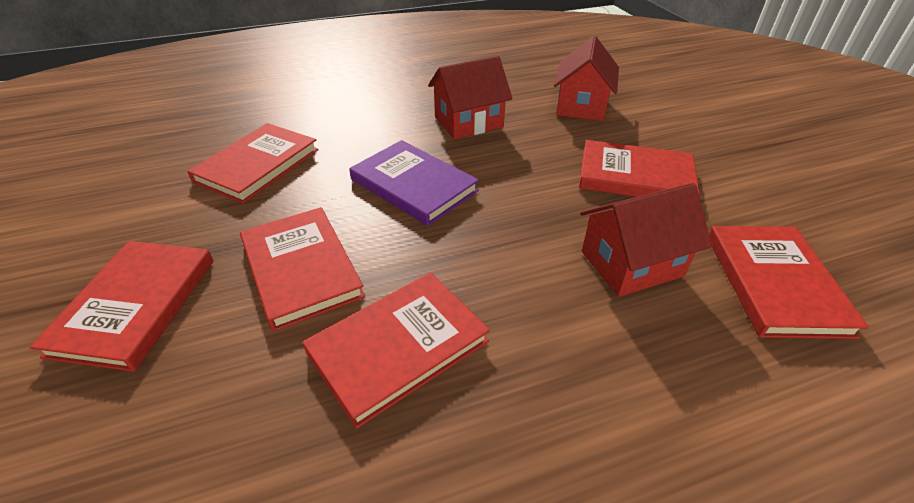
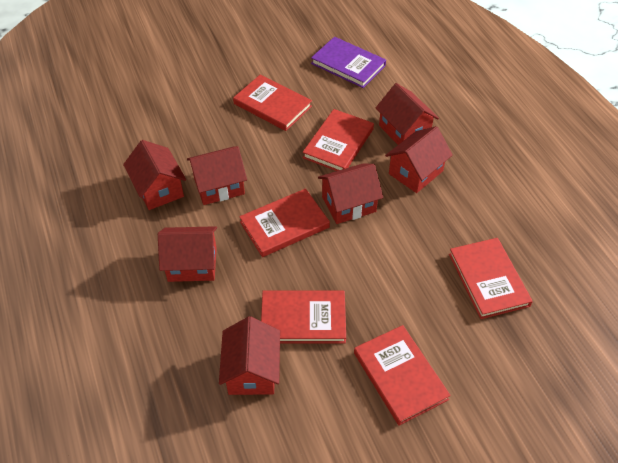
red house: [428,56,513,139] [554,36,619,121] [580,183,712,297] = 3 -> [123,140,186,210] [158,226,217,282] [187,146,247,205] [219,316,280,395] [318,164,383,224] [376,83,439,145] [385,126,453,193] = 7

